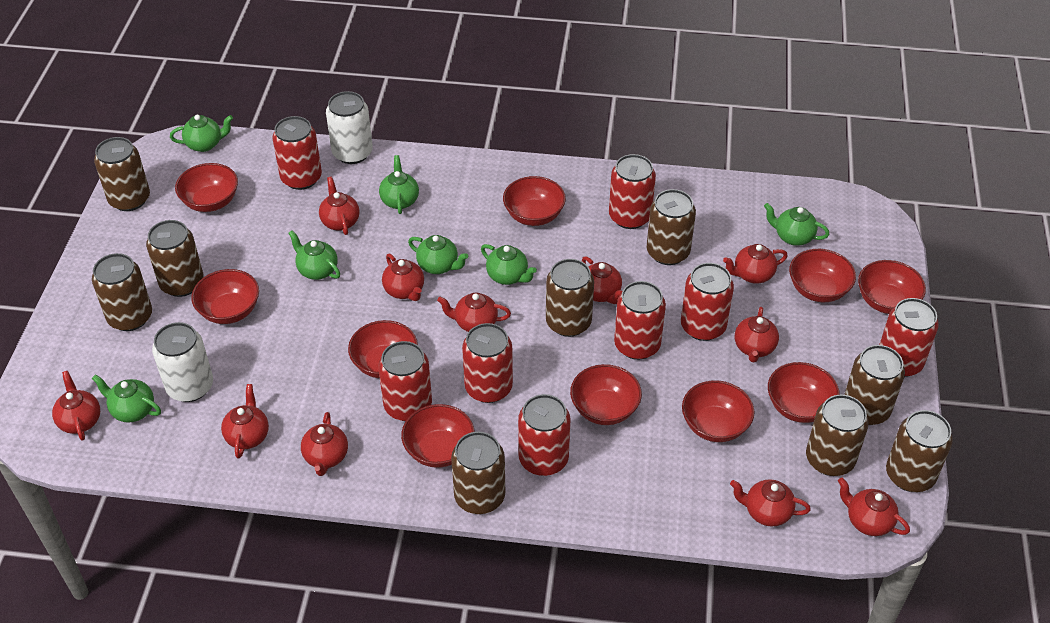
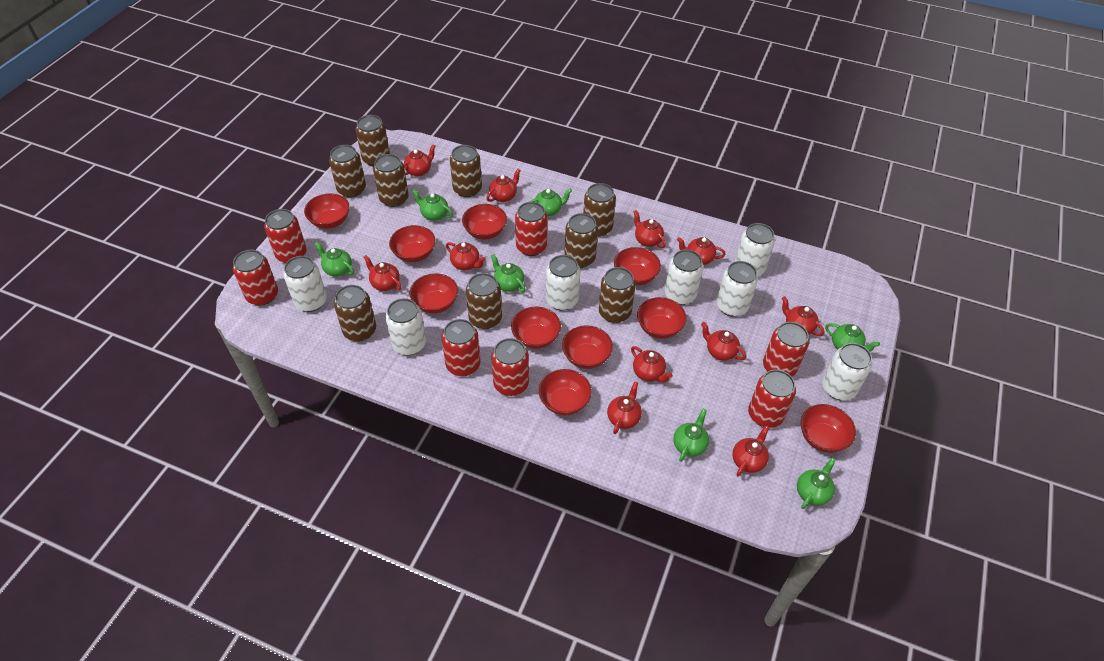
red can: [272,116,322,190] [378,341,432,421] [462,323,513,403] [518,394,571,476] [609,154,656,229] [614,281,666,360] [681,263,734,341] [879,298,939,377] = 8 -> [233,250,278,306] [264,209,307,263] [442,319,481,376] [491,338,529,396] [515,202,548,256] [748,370,796,428] [763,322,809,376] = 7
white can: [152,322,213,402] [326,91,373,164] = 2 -> [283,256,327,312] [385,298,426,355] [546,255,580,310] [665,249,703,305] [717,261,758,317] [735,223,775,276] [822,343,872,400] = 7

